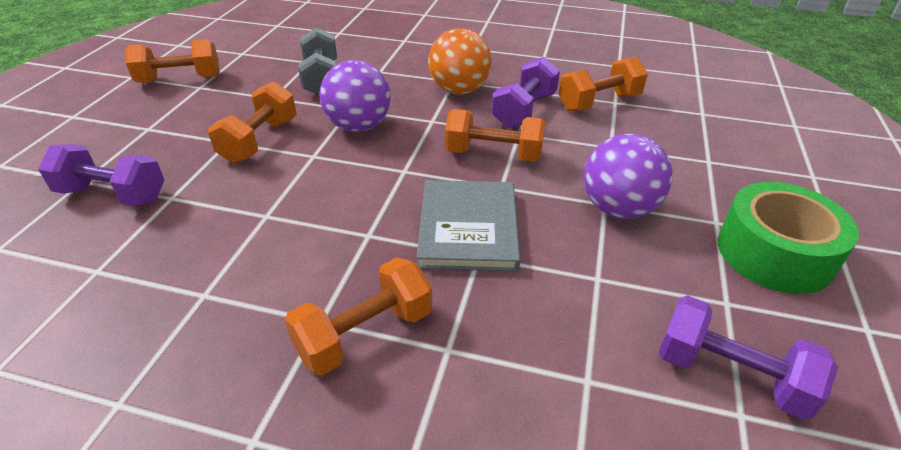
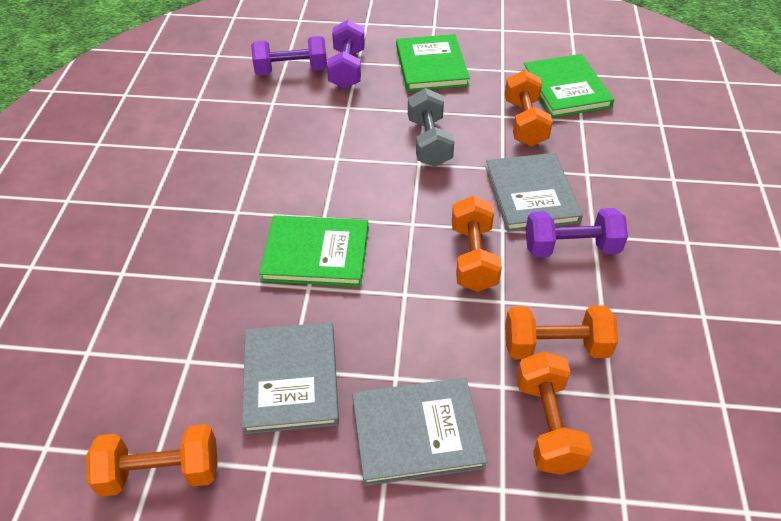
green book: none = 0 -> [259,215,368,287] [396,34,470,91] [524,54,614,118] = 3
green tape: [718,182,859,294] = 1 -> none = 0
grey book: [417,180,520,271] = 1 -> [242,322,339,434] [352,378,487,486] [485,153,583,232] = 3
orange ball: [428,28,492,94] = 1 -> none = 0
purple ball: [319,60,391,132] [584,134,672,219] = 2 -> none = 0

